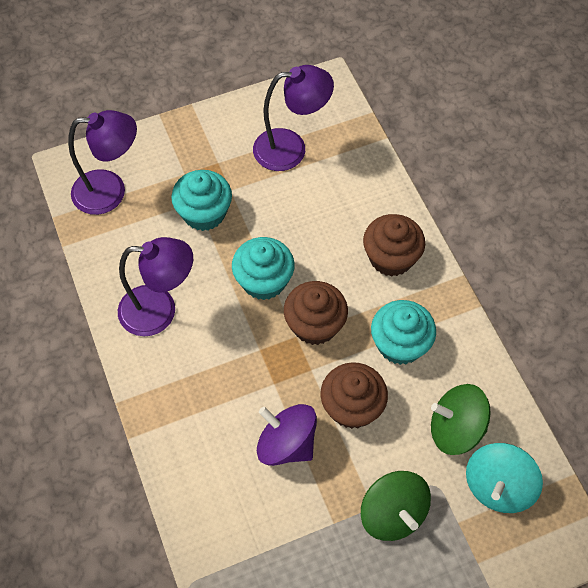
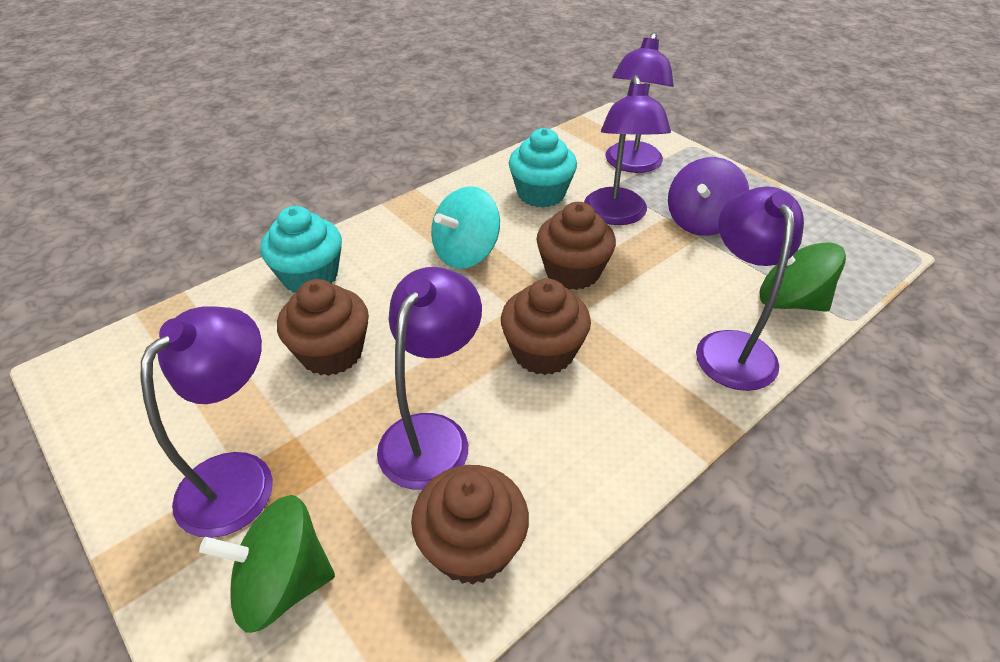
brown cupcake: [284,281,348,345] [320,362,388,429] [363,214,425,277] = 3 -> [277,279,369,376] [411,465,529,585] [501,279,591,375] [536,202,616,290] = 4
purple lamp: [68,110,137,215] [118,237,193,336] [253,65,334,171] = 3 -> [141,306,273,538] [377,267,482,490] [584,75,671,225] [605,32,674,173] [696,187,804,391] = 5
turquoise cupcake: [171,170,232,231] [232,237,295,300] [371,300,436,365] = 3 -> [260,206,342,293] [509,128,577,208] = 2

